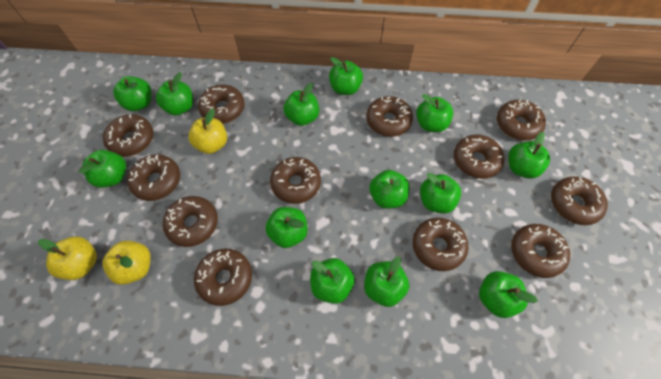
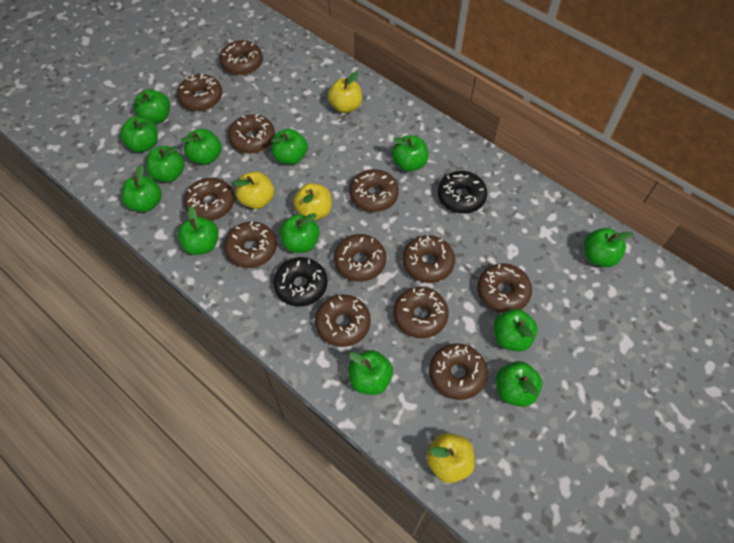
black donut: none = 0 -> [273,257,327,307] [438,171,487,214] = 2
yellow apple: [38,236,97,280] [103,241,151,285] [188,108,227,154] = 3 -> [234,172,274,209] [293,183,332,221] [328,71,362,113] [426,433,475,483] = 4

